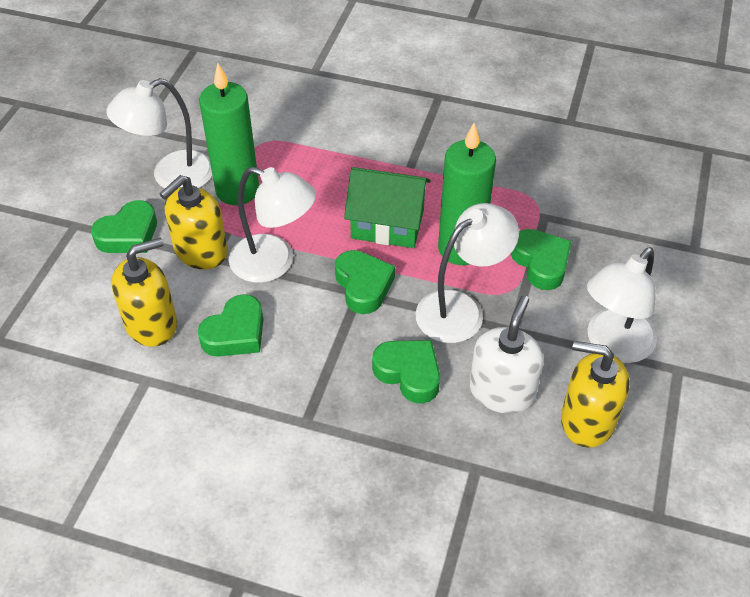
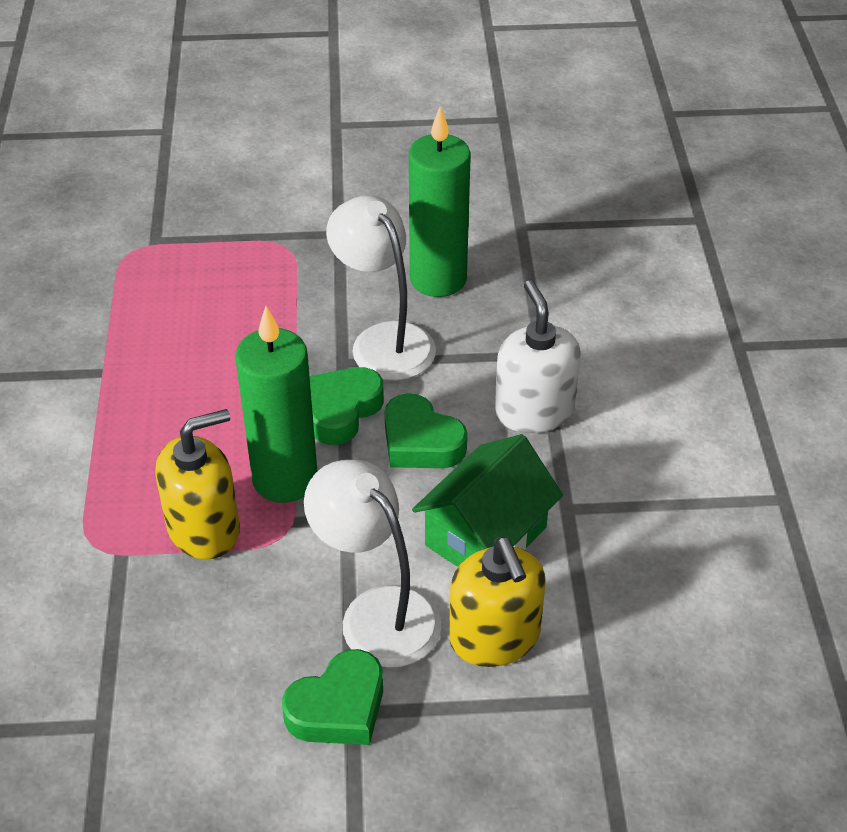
green heart: [91,200,157,253] [198,294,263,357] [335,250,395,314] [372,340,440,404] [511,229,572,290] = 5 -> [282,649,383,745] [309,367,384,445] [385,393,467,468] = 3
white lamp: [106,78,212,189] [229,167,316,283] [416,203,519,343] [587,247,657,363] = 4 -> [304,460,442,668] [326,195,436,381] = 2
yellow soap dispenser: [111,238,177,347] [160,175,228,269] [561,341,630,448] = 3 -> [155,409,240,560] [449,537,545,667] = 2

